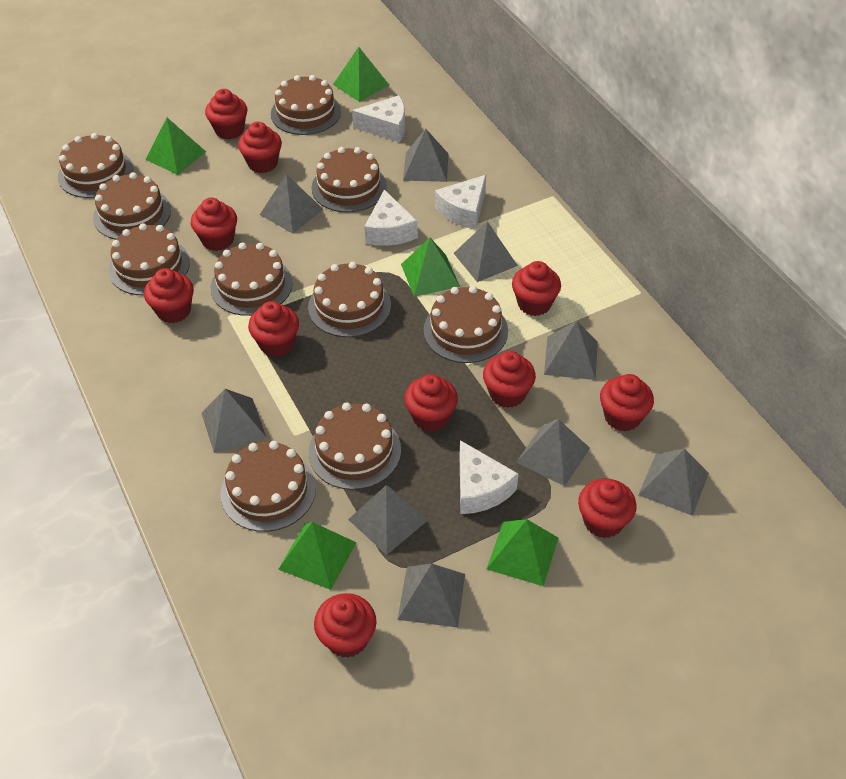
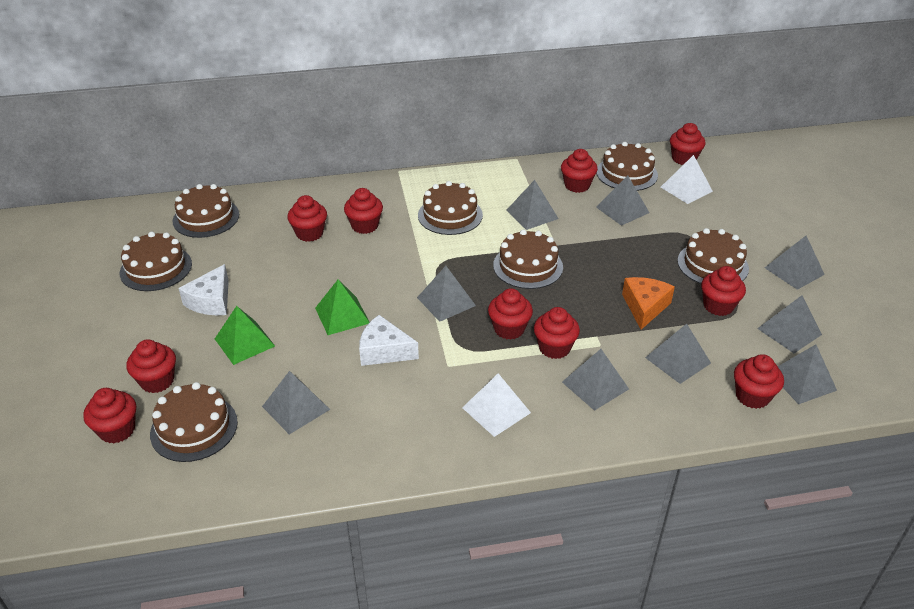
brown cake: [58,133,133,198] [93,172,171,240] [109,223,190,295] [211,243,293,316] [220,441,316,532] [271,75,341,135] [308,262,391,337] [309,402,401,490] [311,147,387,212] [424,286,508,363] = 10 -> [120,232,192,291] [150,382,238,462] [173,184,239,238] [418,181,483,235] [493,229,563,289] [596,142,658,191] [677,228,749,284] = 7
green pyramid: [145,118,206,175] [278,522,356,590] [333,47,389,102] [401,238,460,297] [487,519,558,586] = 5 -> [215,306,275,365] [315,279,370,335] = 2
orange cheese: none = 0 -> [622,277,675,330] = 1
red cupcake: [144,268,194,323] [191,198,237,251] [205,89,247,139] [238,122,282,173] [248,301,299,357] [314,593,377,658] [404,374,458,431] [483,351,536,408] [512,261,561,316] [578,478,637,538] [600,374,654,432] = 11 -> [83,388,136,443] [126,339,176,393] [287,195,327,242] [344,188,383,234] [488,288,533,340] [534,307,580,359] [561,149,598,193] [670,123,705,165] [701,266,746,316] [734,354,784,409] = 10
white cheese: [352,95,405,142] [364,190,418,246] [435,175,486,229] [460,440,518,514] = 4 -> [178,264,229,315] [359,315,419,366] = 2
white pyramid: none = 0 -> [462,373,531,437] [661,155,713,204] = 2

